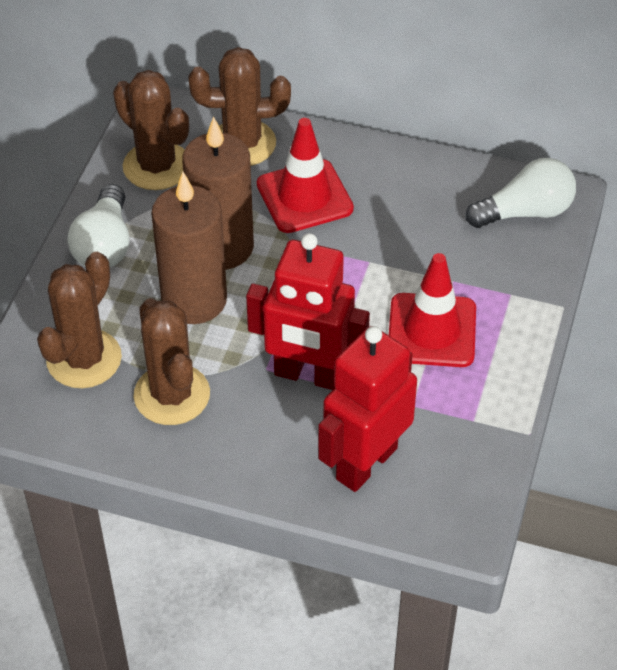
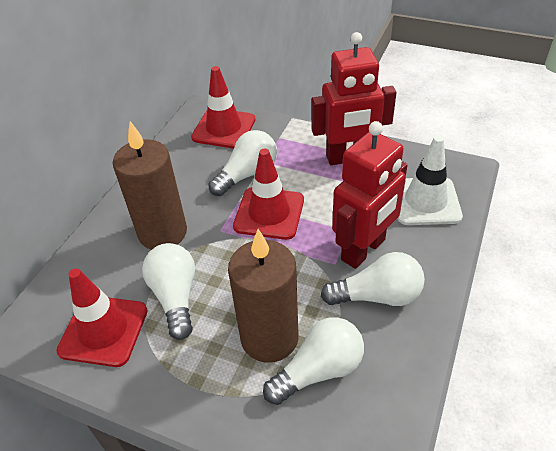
brown cactus: [37,252,122,388] [113,70,189,190] [134,298,210,425] [188,47,291,166] = 4 -> none = 0
red traffic cone: [257,118,354,233] [389,253,476,367] = 2 -> [56,268,148,367] [191,66,256,149] [233,149,304,240] = 3
white light bulb: [67,184,130,268] [466,158,576,228] = 2 -> [142,243,195,340] [208,130,277,196] [263,317,364,405] [321,252,425,306] = 4
white traffic cone: none = 0 -> [398,135,463,225] = 1

